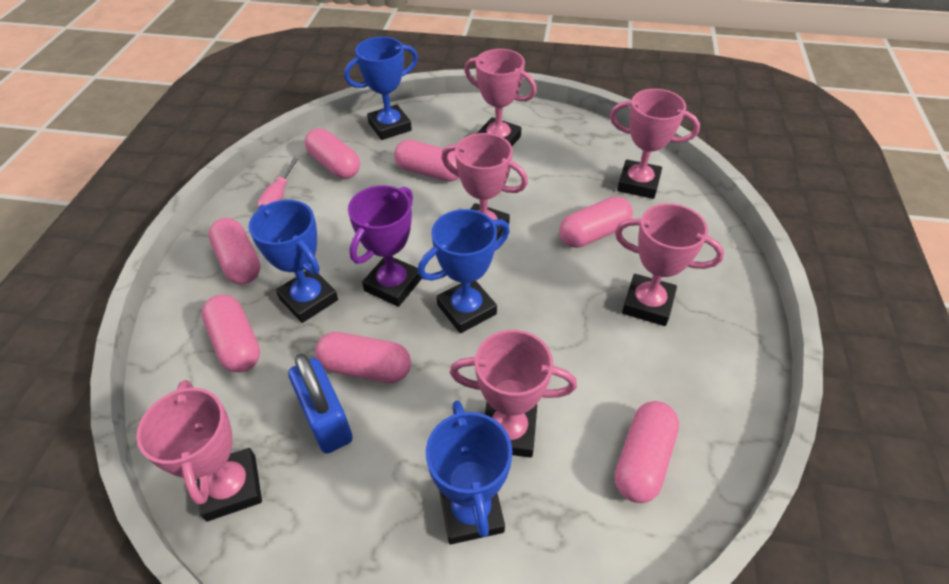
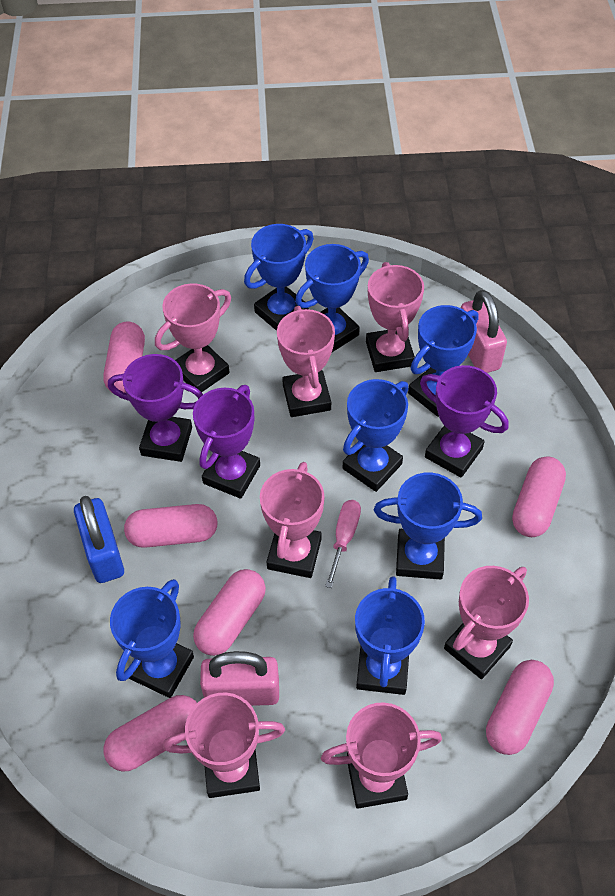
blue trophy: [249,200,338,323] [344,37,418,140] [418,209,510,333] [426,401,512,544] = 4 -> [110,579,194,698] [244,224,314,331] [295,244,369,352] [343,379,408,492] [355,576,425,695] [374,472,482,579] [408,305,478,417] = 7
pink capsule: [202,294,260,372] [208,218,261,284] [305,128,360,179] [315,332,411,383] [394,140,459,182] [559,196,633,248] [615,401,679,503] = 7 -> [103,322,145,393] [104,695,197,772] [124,504,218,548] [193,569,266,656] [486,660,554,755] [512,456,566,537] = 6
pink padlock: none = 0 -> [200,651,279,706] [461,290,507,373] = 2
pink trophy: [136,380,262,521] [441,133,528,240] [450,330,577,458] [464,49,537,146] [610,89,700,199] [615,203,724,326] = 6 -> [155,283,231,392] [163,693,285,798] [260,462,325,578] [277,306,335,417] [321,702,442,809] [366,262,424,372] [444,566,529,679] = 7
purple trophy: [348,185,422,307] = 1 -> [108,354,203,462] [193,385,260,499] [420,365,509,478] = 3

